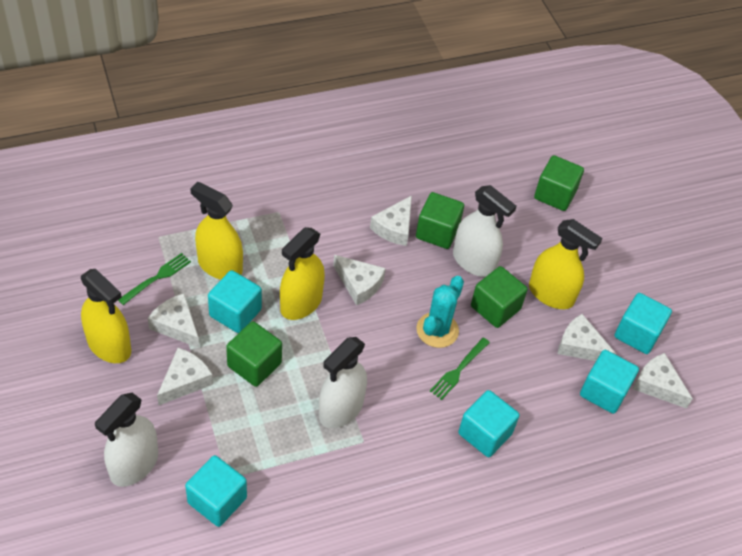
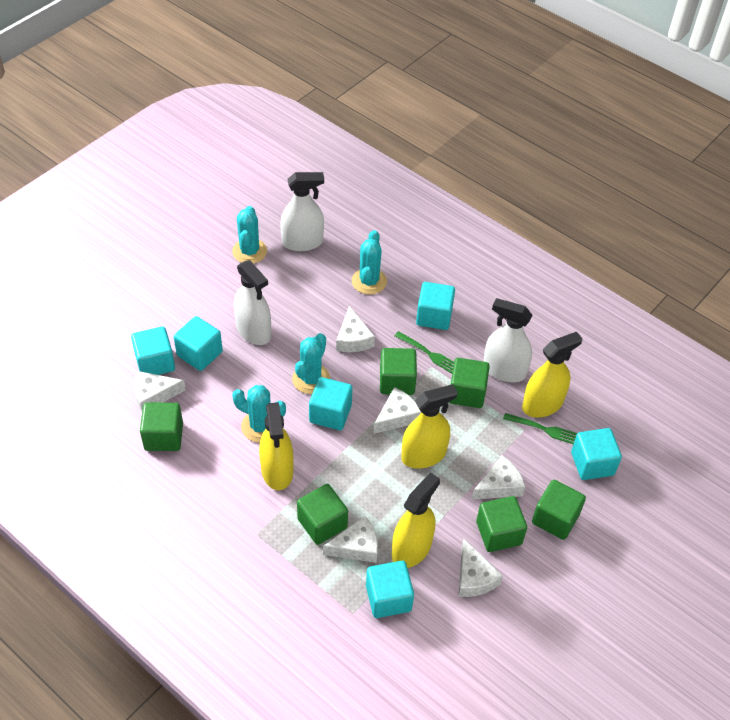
green cube: [226,321,282,387] [416,192,464,249] [471,266,528,328] [534,155,584,211] = 4 -> [140,403,183,451] [297,484,348,545] [380,348,417,395] [449,358,490,408] [476,496,527,552] [532,480,586,540] = 6
turquoise cactus: [416,276,464,348] = 1 -> [232,206,267,264] [232,385,286,443] [292,333,330,394] [352,230,387,295] = 4
turquoise cube: [185,455,247,527] [208,270,262,333] [458,390,520,457] [580,350,639,414] [615,293,672,354] = 5 -> [131,326,175,375] [174,316,223,371] [309,377,352,430] [366,561,414,618] [416,282,455,330] [571,428,622,480] = 6

